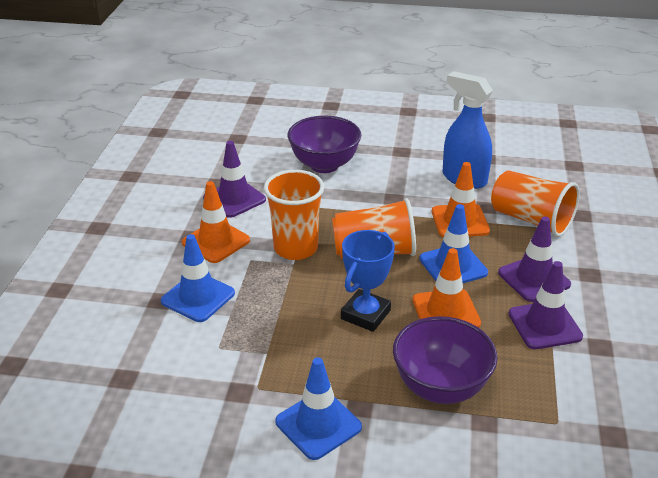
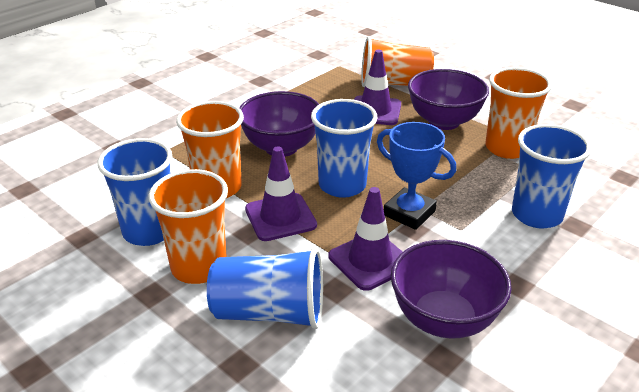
blue cup: none = 0 -> [97,138,172,246] [207,247,323,329] [311,99,378,198] [512,124,591,229] = 4
blue spray bottle: [442,71,493,189] = 1 -> none = 0
blue traffic cone: [161,234,235,322] [275,357,362,460] [419,204,488,283] = 3 -> none = 0
orange cup: [264,170,324,260] [332,198,416,258] [491,171,580,237] = 3 -> [149,169,228,284] [176,101,244,198] [361,36,434,87] [485,67,552,159] = 4
orange traffic cone: [182,181,250,263] [413,248,481,328] [432,162,490,237] = 3 -> none = 0
purple bowl: [288,116,361,173] [393,316,498,404] = 2 -> [239,91,319,157] [391,240,512,339] [408,69,489,130] = 3

